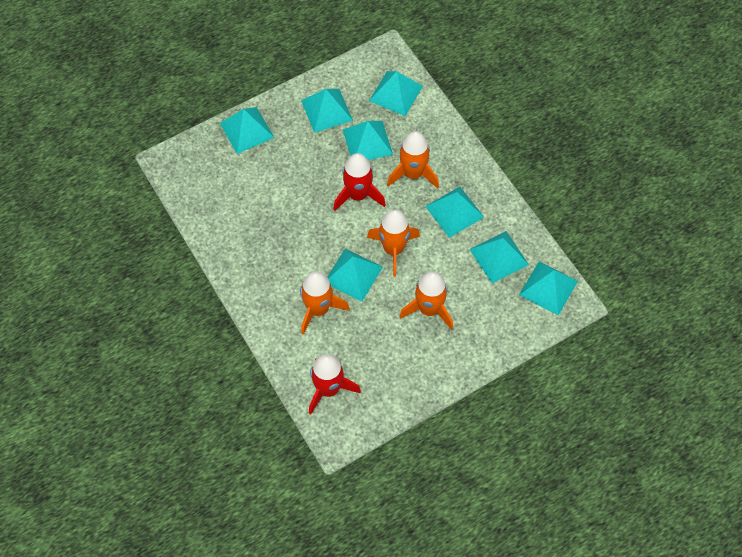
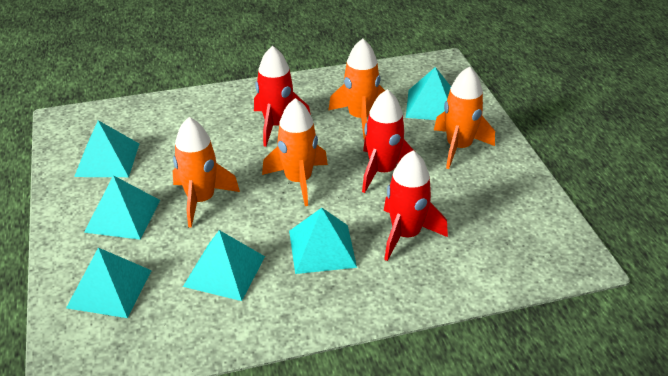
red rocket: [309,354,361,414] [333,153,386,211] = 2 -> [254,46,311,147] [362,89,413,193] [384,150,448,261] = 3
turquoise pyramid: [220,107,274,154] [301,89,353,133] [327,249,383,301] [343,121,393,160] [369,71,423,116] [425,187,484,238] [469,231,529,283] [519,261,578,315] = 8 -> [66,248,152,318] [74,120,139,177] [84,175,160,240] [183,230,265,301] [289,208,357,274] [406,67,451,120] = 6

